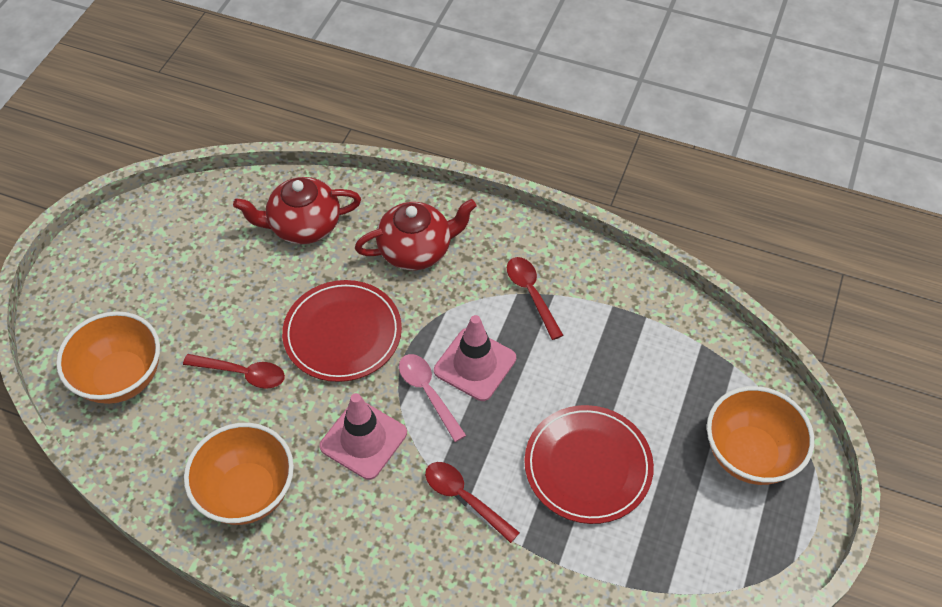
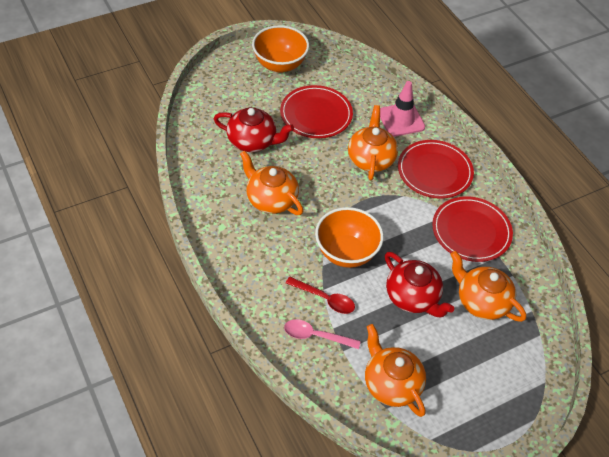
orange bowl: [56,311,160,404] [184,423,294,525] [707,386,814,485] = 3 -> [252,25,309,73] [315,207,384,268] = 2
orange teapot: none = 0 -> [240,150,303,215] [348,105,398,180] [365,324,426,417] [450,251,526,322] = 4
pink traffic cone: [319,393,407,480] [434,315,516,401] = 2 -> [380,81,425,137] = 1
red plate: [282,280,402,382] [524,405,654,524] = 2 -> [280,85,353,138] [398,140,474,199] [432,196,513,262] = 3
red spoon: [183,354,285,389] [425,462,520,543] [506,257,563,340] = 3 -> [286,277,355,314] = 1

